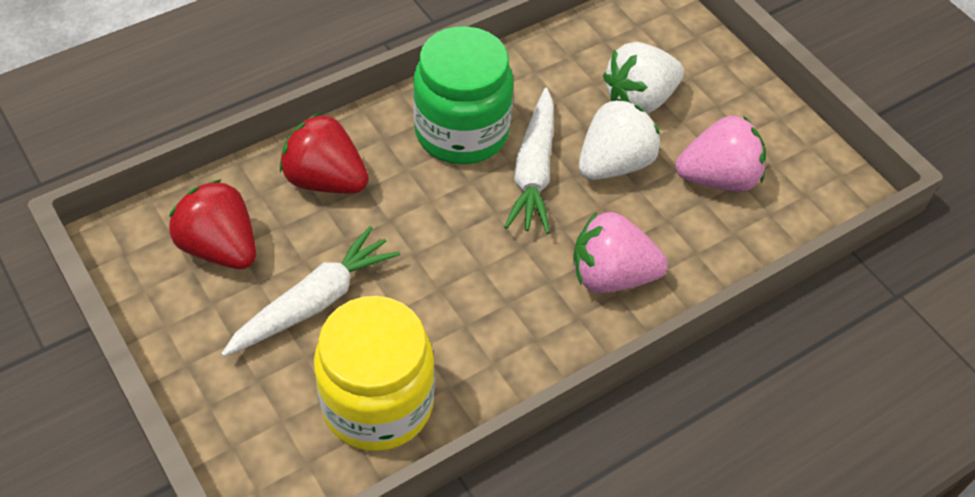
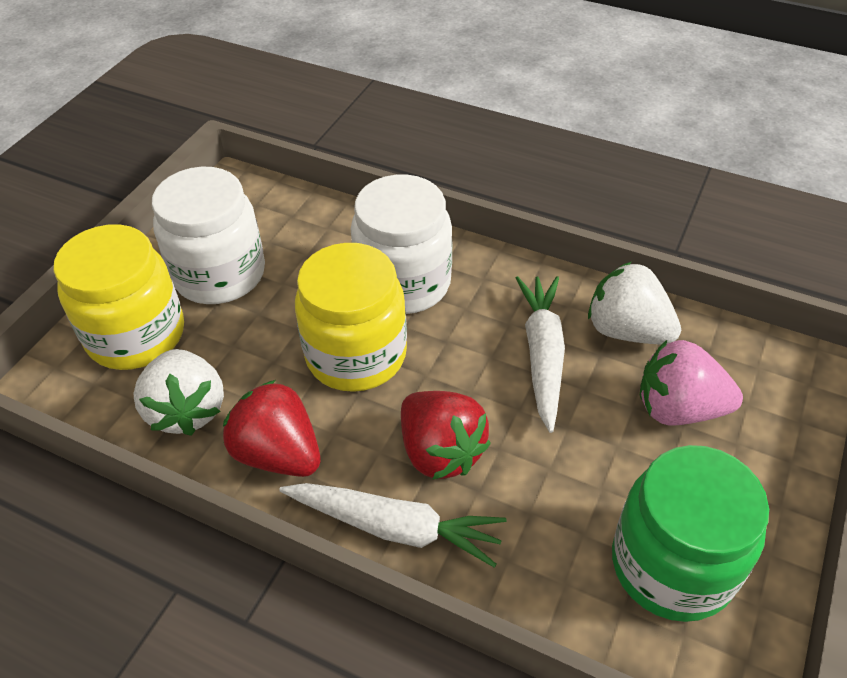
pink strawberry: [573,212,668,293] [675,116,766,192] = 2 -> [640,340,743,426] = 1
white jar: none = 0 -> [152,167,265,304] [351,175,452,314] = 2
yellow jar: [314,296,435,451] = 1 -> [54,224,184,370] [295,243,407,392] = 2

